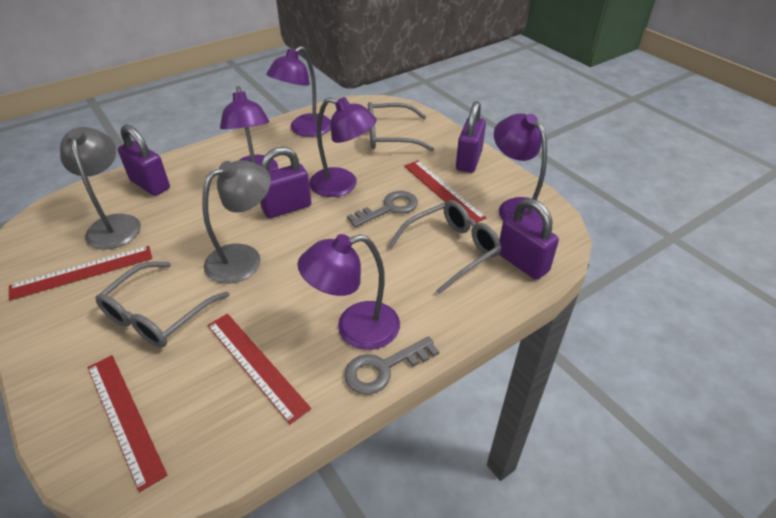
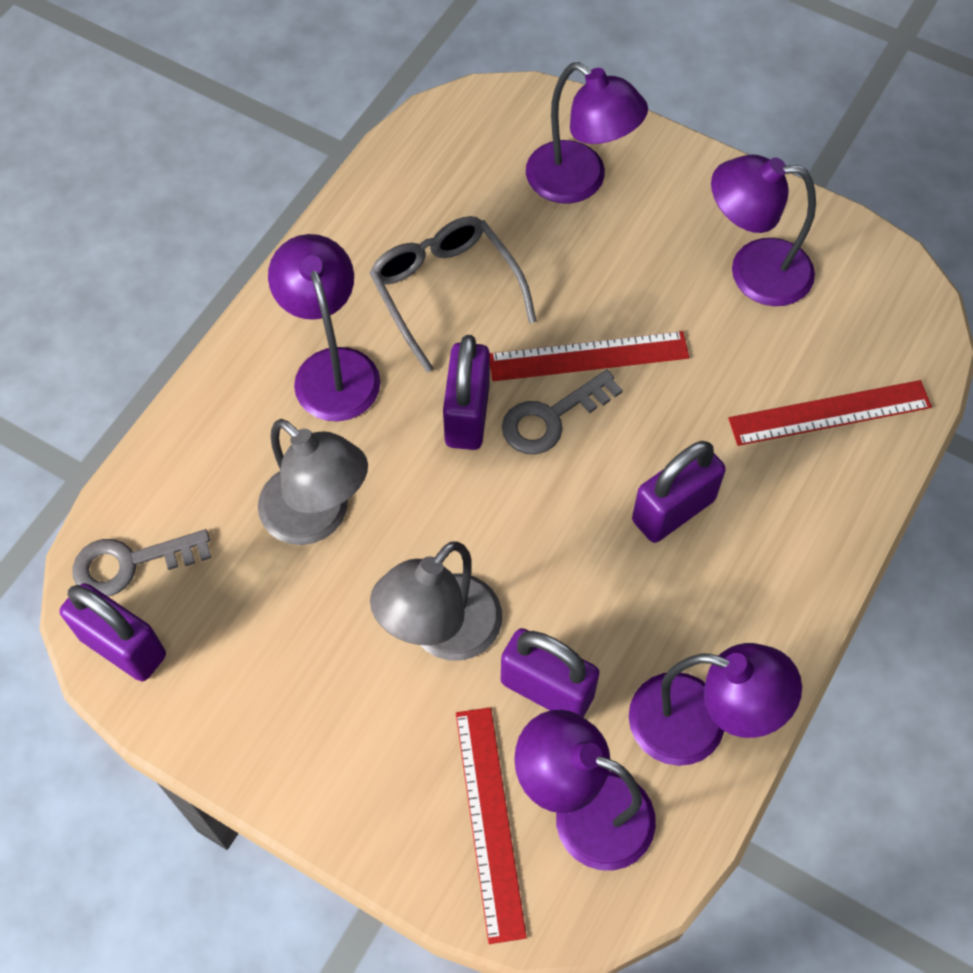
grey glasses: [96,261,229,348] [368,102,434,151] [388,200,502,294] = 3 -> [369,216,537,373] = 1
red ruler: [9,246,152,301] [87,355,167,492] [207,314,311,424] [404,160,487,223] = 4 -> [456,707,527,944] [490,331,689,381] [728,380,932,446] = 3

